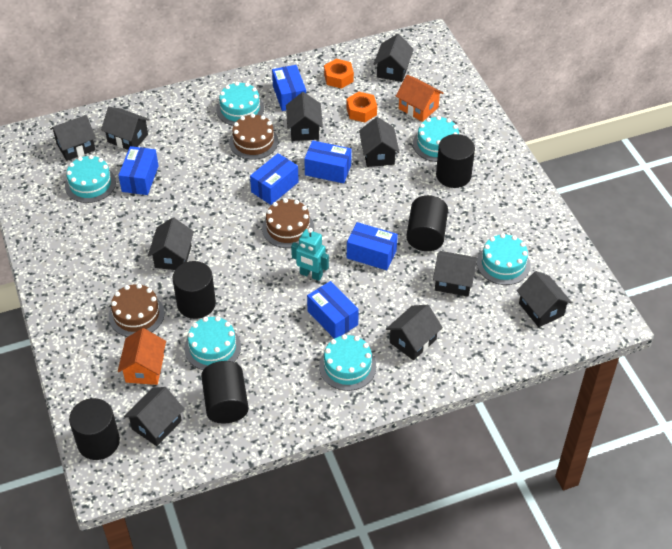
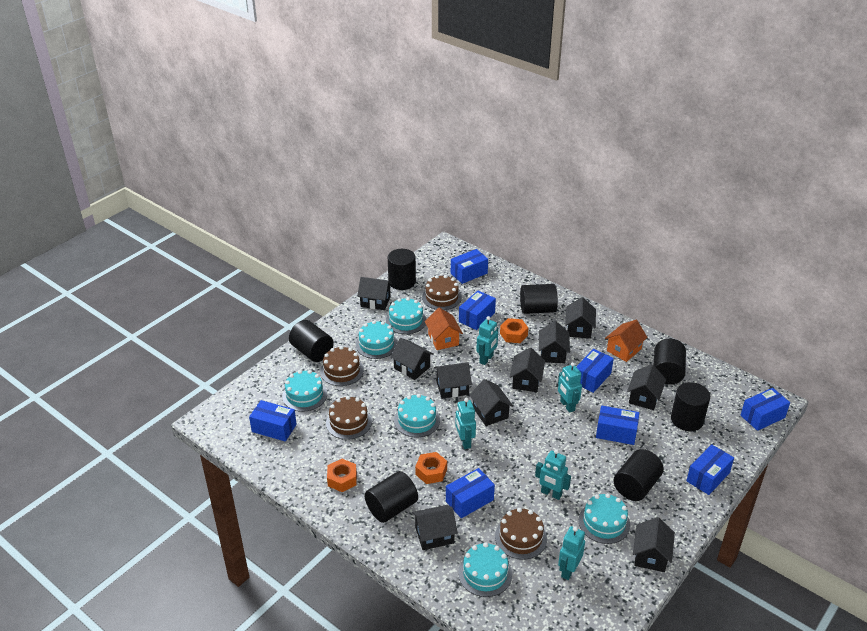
black cylinder: [69,398,120,460] [173,261,216,319] [201,361,249,424] [406,195,448,251] [436,134,475,188] = 5 -> [289,320,334,362] [364,471,418,523] [388,249,416,290] [520,284,558,314] [613,449,664,501] [654,339,686,385] [671,382,710,431] = 7
blue box: [118,146,159,195] [250,153,299,205] [272,65,306,111] [304,140,352,183] [307,281,359,339] [347,222,398,270] = 6 -> [249,400,297,441] [446,468,495,518] [451,249,488,284] [459,291,496,330] [576,349,614,393] [596,405,639,445] [686,444,734,495] [741,388,790,431] = 8
brown cake: [109,284,165,337] [229,113,278,160] [262,198,314,248] = 3 -> [320,346,364,386] [326,396,372,440] [422,275,462,310] [495,508,547,560] = 4
orange nut: [324,59,354,89] [346,92,377,122] = 2 -> [327,459,357,492] [415,452,447,484] [500,318,528,343] = 3
turquoise robot: [291,228,329,281] = 1 -> [455,398,476,449] [476,316,498,365] [535,449,571,500] [558,362,582,413] [558,526,585,580] = 5

